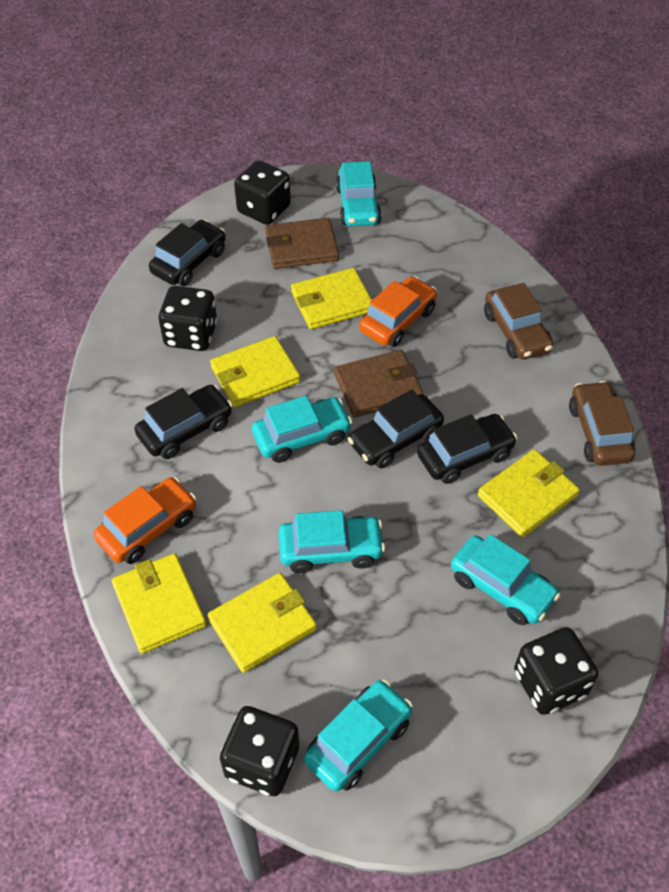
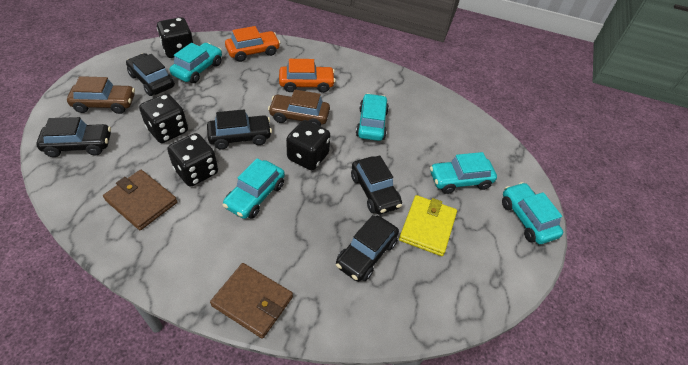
black car: [135,385,233,459] [149,219,226,286] [348,390,444,468] [417,414,518,484] = 4 -> [36,117,111,157] [126,53,175,96] [207,109,272,149] [336,215,399,282] [351,155,402,214] = 5
yellow wallet: [112,553,207,654] [208,573,317,673] [210,336,300,407] [291,268,372,329] [478,449,580,538] = 5 -> [399,195,457,256] = 1

